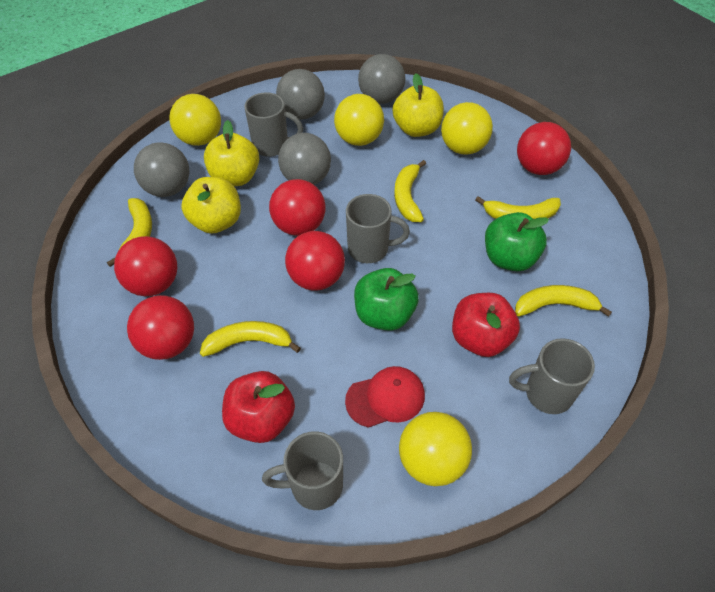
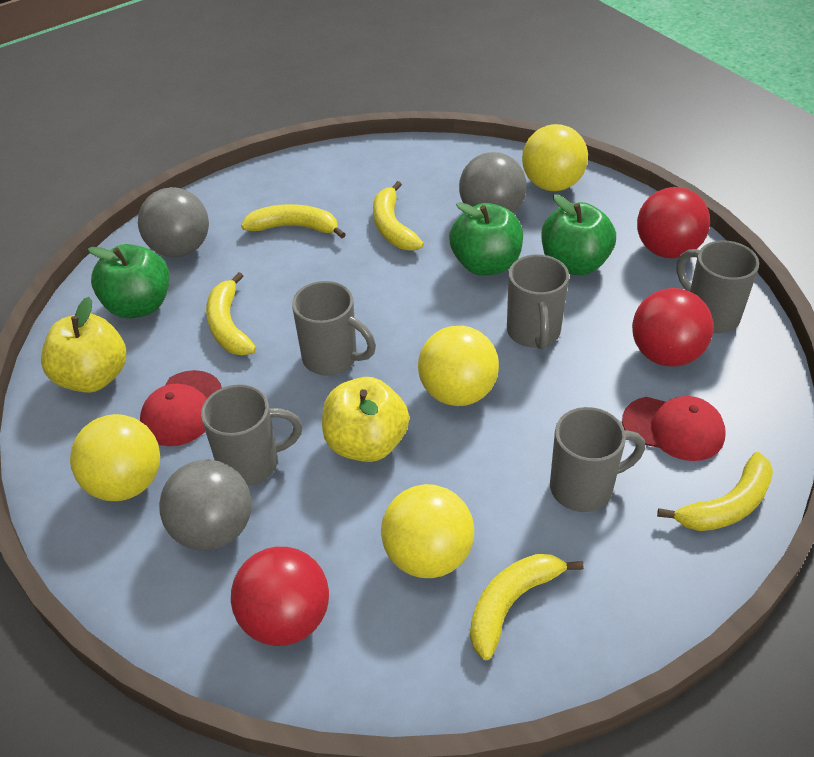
green apple: [354,268,419,331] [485,212,549,271] = 2 -> [88,244,170,318] [449,202,523,276] [541,194,616,275] = 3
grey ball: [134,142,190,197] [276,69,325,120] [278,133,331,185] [358,54,406,104] = 4 -> [138,187,209,257] [159,460,252,551] [459,152,527,213] = 3
grey mug: [244,92,303,157] [262,431,343,510] [346,194,410,263] [509,338,595,414] = 4 -> [201,384,302,486] [292,281,376,376] [507,254,569,350] [550,407,645,512] [677,240,759,333] = 5
red apple: [222,371,295,443] [452,293,520,357] = 2 -> none = 0
red ball: [114,236,177,296] [127,295,194,360] [269,179,326,236] [285,231,345,291] [517,122,571,175] = 5 -> [231,547,329,646] [632,288,714,367] [637,187,710,259] = 3
red cap: [345,366,425,428] = 1 -> [140,370,222,446] [622,396,725,461] = 2
yellow apple: [181,177,241,234] [204,120,259,186] [393,73,444,137] = 3 -> [41,297,126,393] [322,377,409,462] = 2

